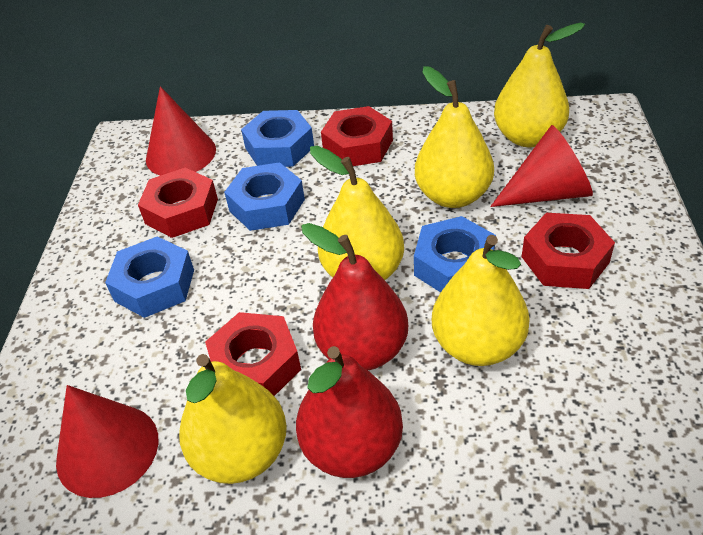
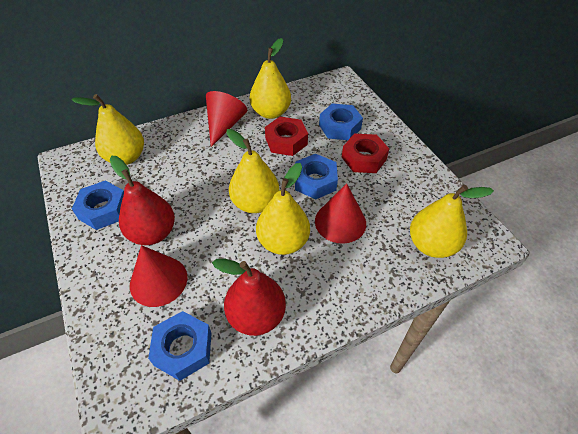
red nut: [138,168,218,238] [205,312,301,396] [321,106,393,166] [522,213,615,289] = 4 -> [265,117,308,156] [342,134,389,173] = 2

